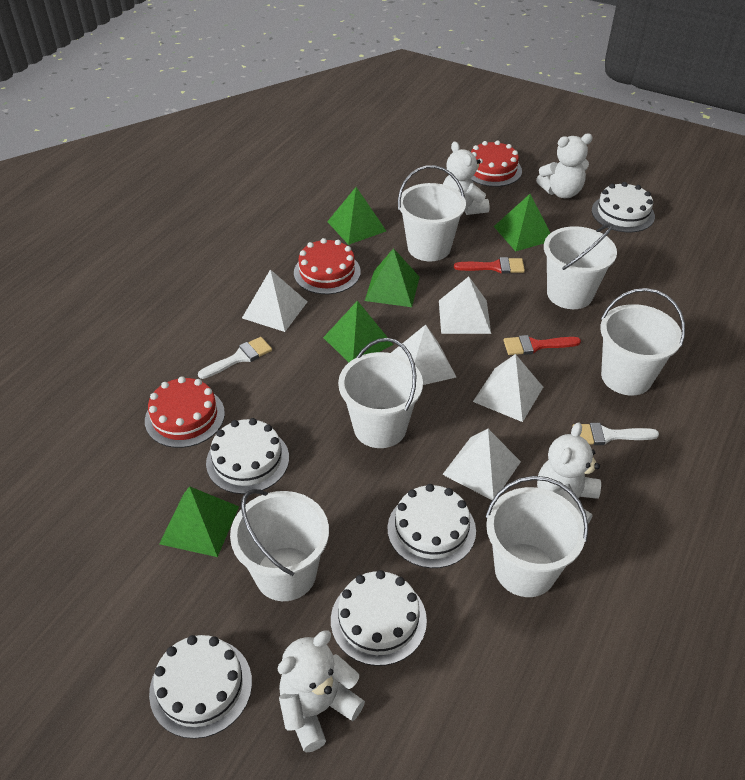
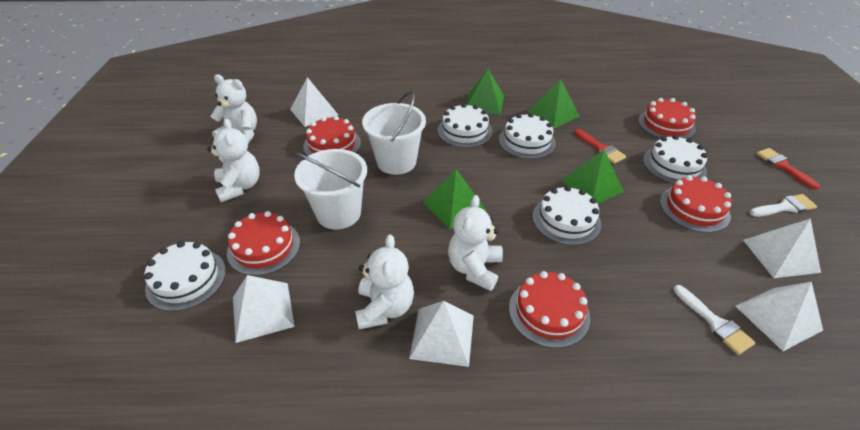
green pyramid: [159,486,239,557] [323,301,394,362] [327,187,386,245] [365,248,420,307] [494,194,550,251] = 5 -> [423,169,486,229] [466,69,504,115] [527,79,580,129] [561,149,624,204] = 4
red cake: [145,376,225,448] [294,238,361,294] [471,140,522,187] = 3 -> [227,211,300,276] [303,116,361,156] [509,271,590,348] [638,98,696,139] [660,175,732,233] = 5
white bucket: [230,489,329,601] [338,338,423,448] [398,165,466,261] [486,476,588,597] [544,223,617,309] [600,288,685,395] = 6 -> [294,149,367,230] [362,91,426,175] = 2

